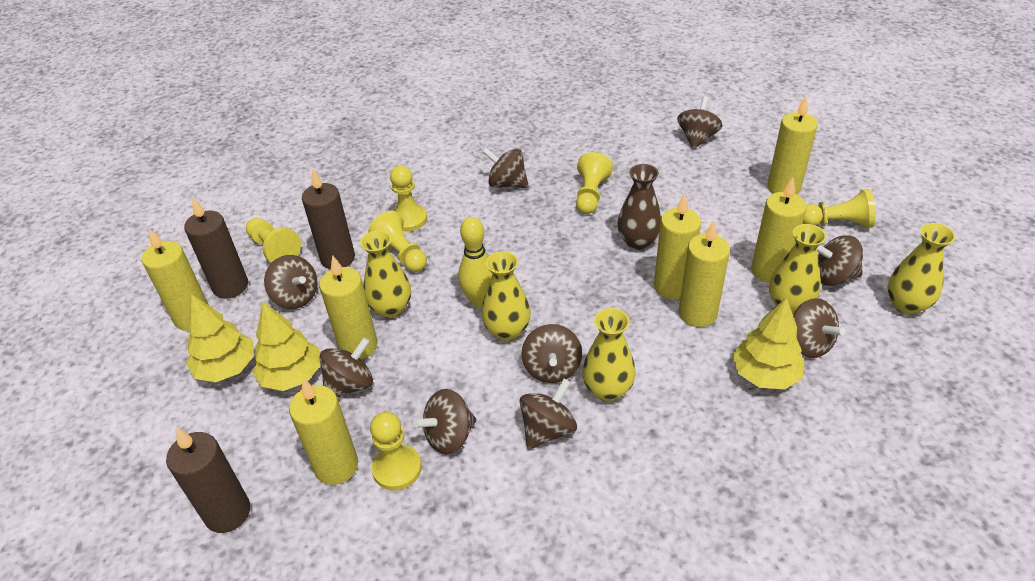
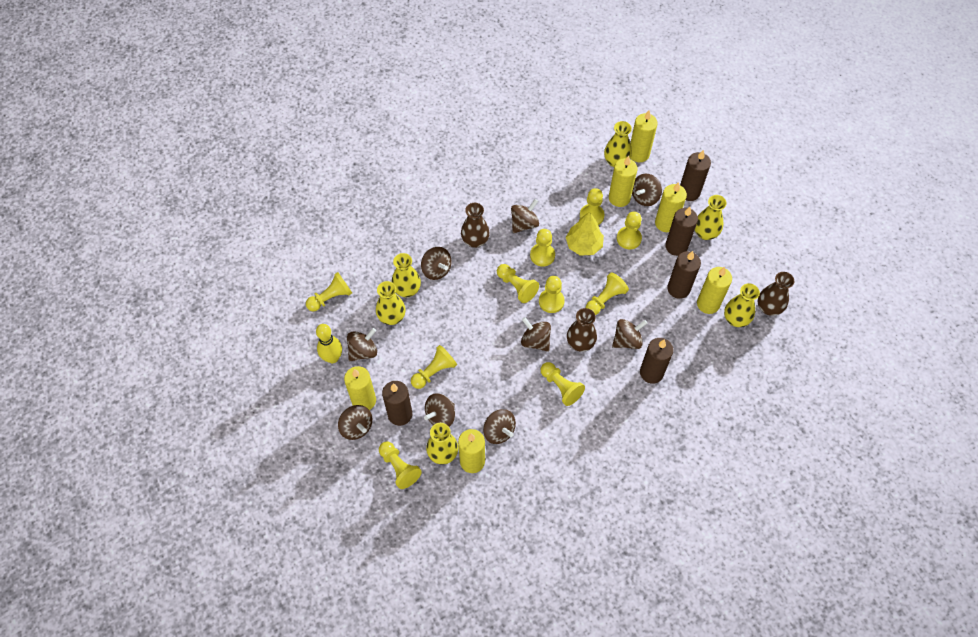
brown candle: [166,427,250,533] [184,198,248,299] [302,169,355,269] = 3 -> [382,381,412,426] [640,338,673,384] [665,207,698,256] [667,251,701,299] [680,150,711,201] = 5
brown vase: [617,164,662,250] = 1 -> [461,203,490,248] [567,308,597,352] [758,272,794,316] = 3
yellow candle: [142,228,209,331] [289,378,358,485] [319,255,377,359] [654,193,701,299] [679,220,730,327] [751,177,807,282] [767,96,818,195] = 7 -> [344,366,376,410] [458,429,485,473] [609,156,638,207] [630,110,658,162] [655,182,687,232] [697,267,732,314] = 6
yellow pawn: [246,218,301,263] [368,211,427,272] [370,412,422,491] [390,165,427,232] [576,152,613,214] [803,189,876,228] = 6 -> [306,272,352,311] [379,441,422,489] [411,345,457,389] [497,264,539,303] [530,229,555,267] [539,276,565,313] [541,362,585,406] [580,188,604,225] [586,272,629,315] [617,211,642,249] = 10
yellow tree: [186,294,254,382] [252,302,321,391] [732,297,804,389] = 3 -> [566,212,604,256] = 1
yellow vase: [360,230,411,318] [482,251,531,341] [582,308,636,401] [769,224,826,314] [887,223,956,315] = 5 -> [376,281,406,325] [391,253,421,297] [426,423,458,465] [604,121,632,167] [695,195,727,240] [724,283,760,327] = 6

